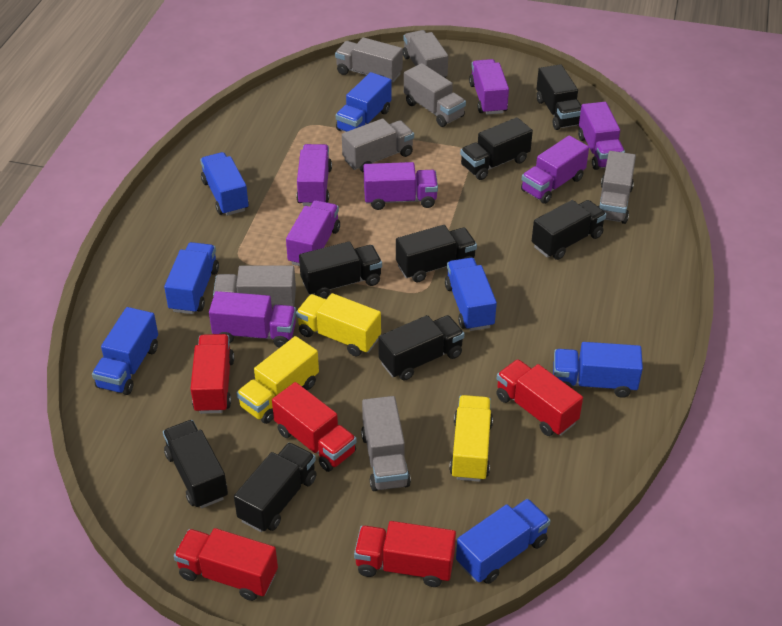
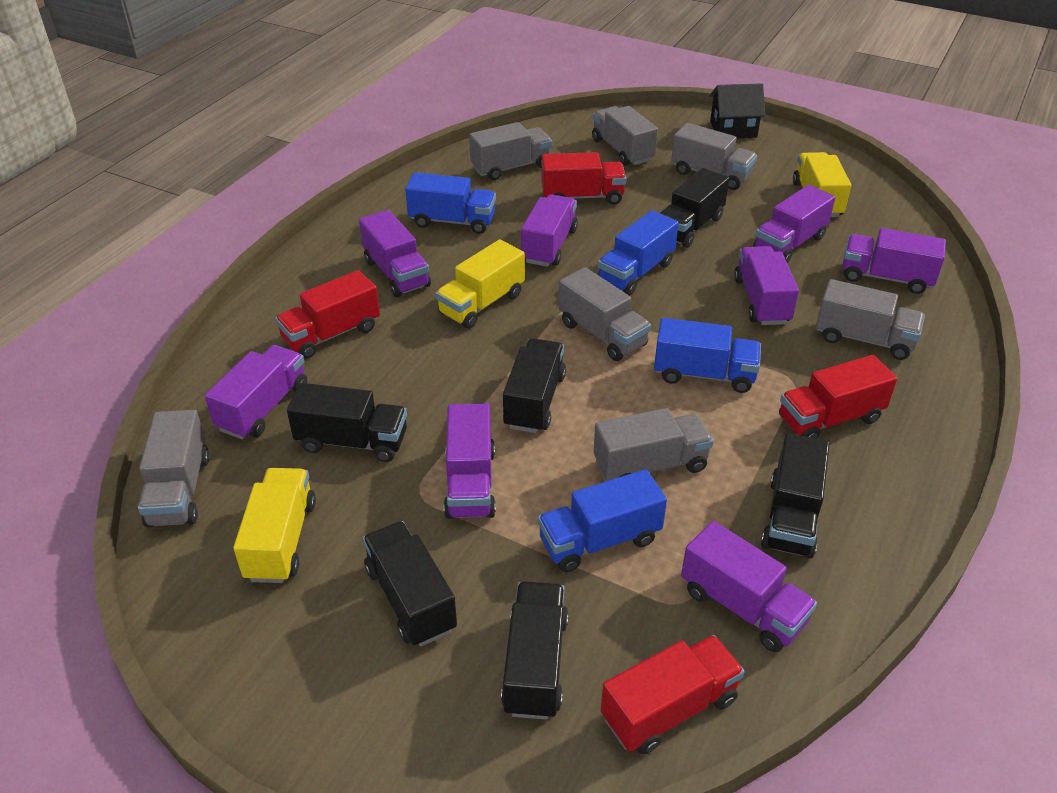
black house: none = 0 -> [710,83,765,138] = 1
black truck: [163,420,228,508] [234,442,317,532] [299,241,382,299] [378,315,465,381] [396,225,477,283] [460,117,533,180] [532,200,606,260] [537,64,581,130] = 8 -> [287,383,407,462] [363,521,457,647] [501,581,568,720] [503,338,566,433] [660,168,729,248] [761,433,830,559] = 6
blue truck: [92,307,158,395] [164,242,219,314] [200,152,249,216] [336,72,391,132] [445,258,497,331] [456,499,551,584] [553,342,643,398] = 7 -> [405,172,496,234] [538,469,667,572] [598,210,679,296] [654,318,761,393] = 4
purple truck: [209,291,296,348] [286,200,340,266] [297,144,332,206] [364,162,438,210] [469,59,509,115] [521,135,589,204] [578,102,625,170] = 7 -> [205,345,307,439] [359,210,431,297] [444,403,496,519] [521,194,578,267] [681,521,817,652] [734,246,799,325] [753,185,835,263] [842,228,946,294] = 8
red truck: [174,528,278,601] [190,334,234,414] [272,382,357,472] [354,521,456,587] [496,359,583,436] = 5 -> [275,270,380,359] [542,152,626,205] [601,635,745,755] [779,355,897,439] = 4

